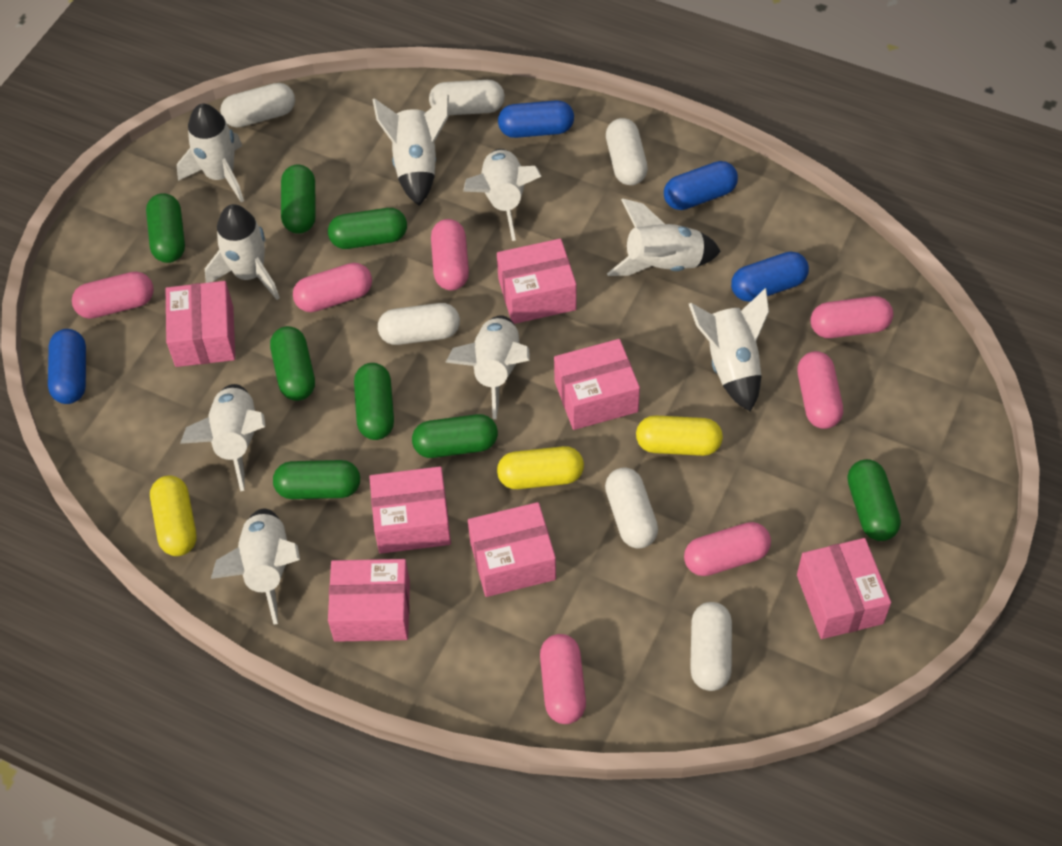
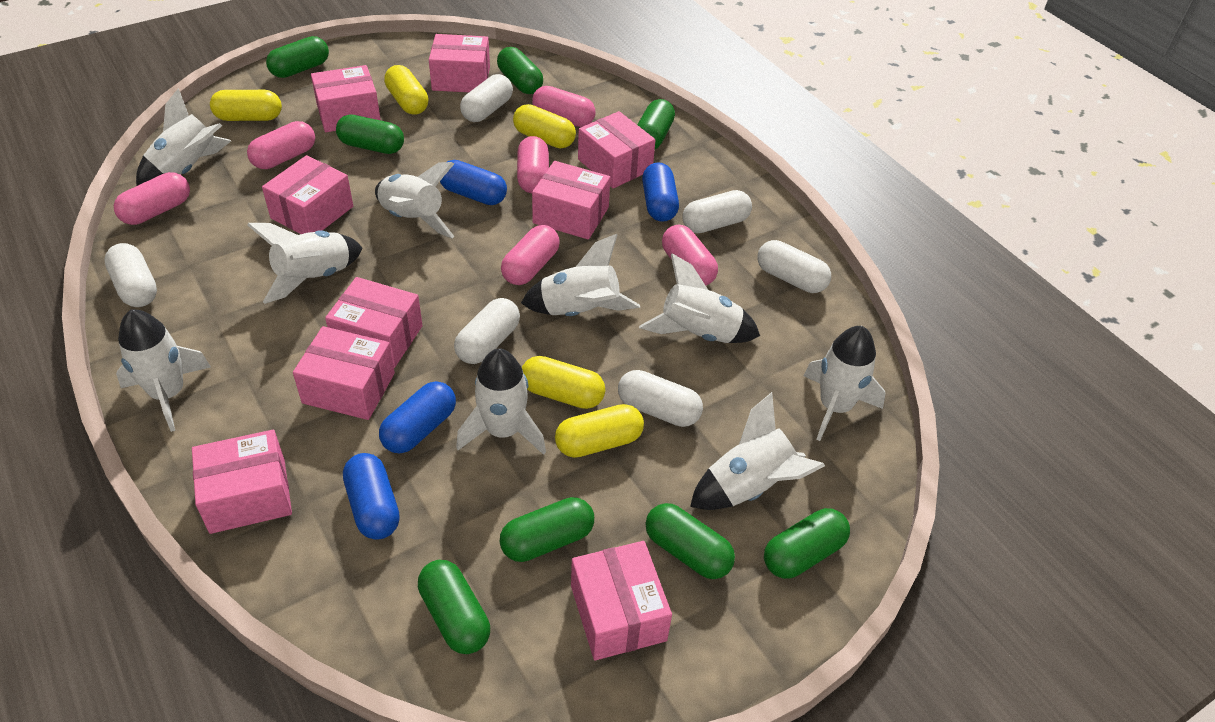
pink box: [166,281,235,367] [328,559,410,642] [369,466,451,554] [468,502,556,597] [497,239,576,324] [554,339,640,430] [797,538,891,639] = 7 -> [192,430,292,534] [262,155,353,234] [293,326,395,420] [311,65,381,132] [325,277,423,368] [429,34,490,92] [532,161,610,240] [571,541,672,660] [578,111,655,188] = 9
pink capsule: [72,272,154,319] [293,263,372,312] [431,219,469,290] [540,634,586,724] [684,522,771,576] [797,351,843,429] [810,296,893,338] = 7 -> [114,172,190,225] [247,121,315,169] [501,225,560,285] [517,136,549,193] [532,86,595,127] [662,225,718,285] = 6
yellow capsule: [150,476,197,556] [497,446,584,489] [636,416,723,456] = 3 -> [210,90,282,121] [384,65,429,115] [513,104,576,148] [522,356,605,409] [555,404,644,458] = 5

